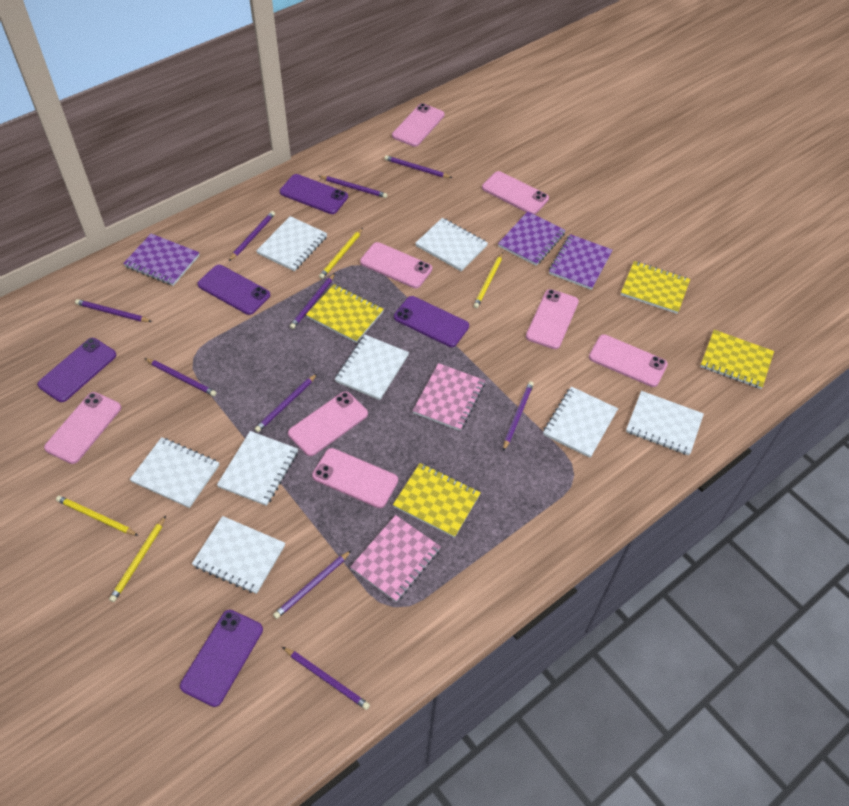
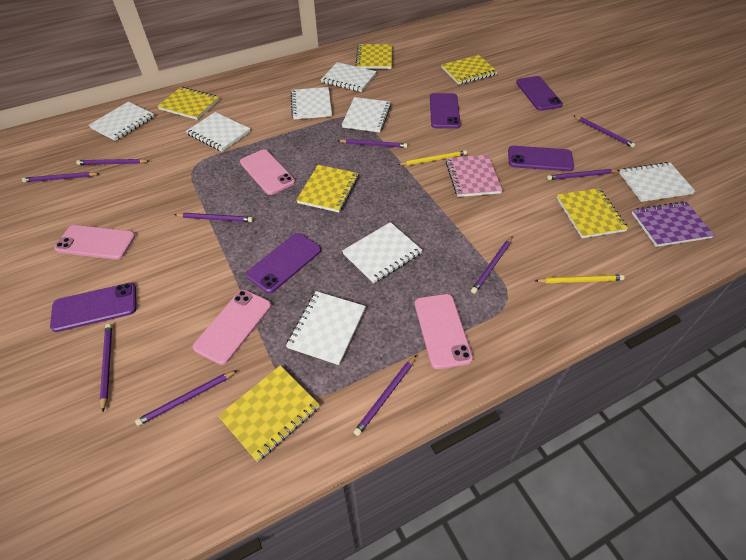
pink notebook: [350,515,441,602] [413,363,485,431] = 2 -> [446,155,503,197] = 1
pink phone: [44,392,121,464] [288,391,368,456] [312,448,398,508] [360,242,432,288] [392,103,445,147] [482,171,549,214] [526,289,579,349] [589,334,668,387] = 8 -> [54,225,136,260] [193,290,271,365] [240,149,295,195] [415,294,473,369] = 4
purple notebook: [123,234,200,286] [498,211,566,266] [549,234,613,290] = 3 -> [632,201,714,247] = 1
yellow notebook: [306,284,384,343] [393,463,481,538] [621,261,690,314] [700,330,774,389] = 4 -> [157,87,219,120] [218,365,320,462] [296,165,359,212] [356,44,392,69] [441,55,498,85] [557,188,628,238] = 6
yellow pencil: [56,495,139,536] [109,516,166,602] [319,228,363,279] [473,252,503,308] = 4 -> [398,150,467,166] [535,275,625,283] = 2

